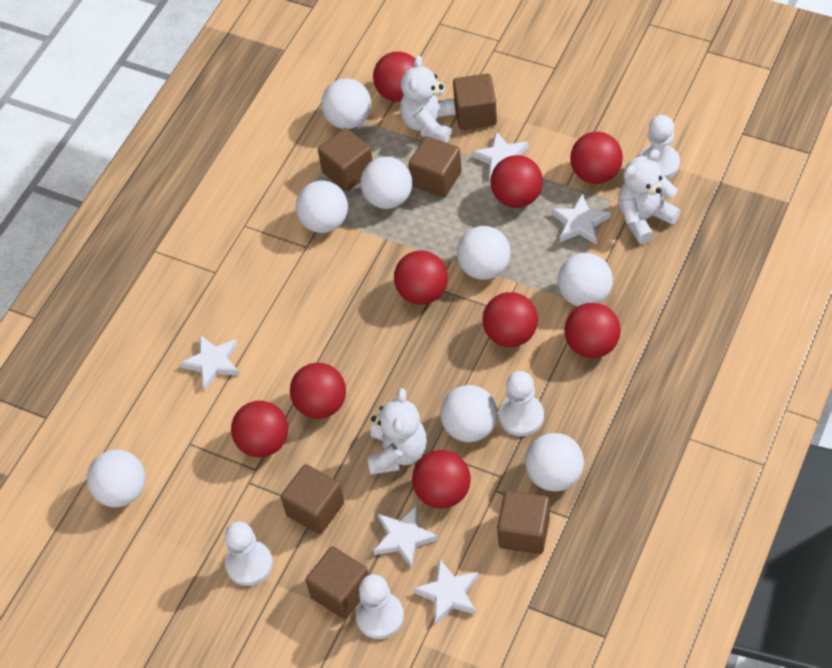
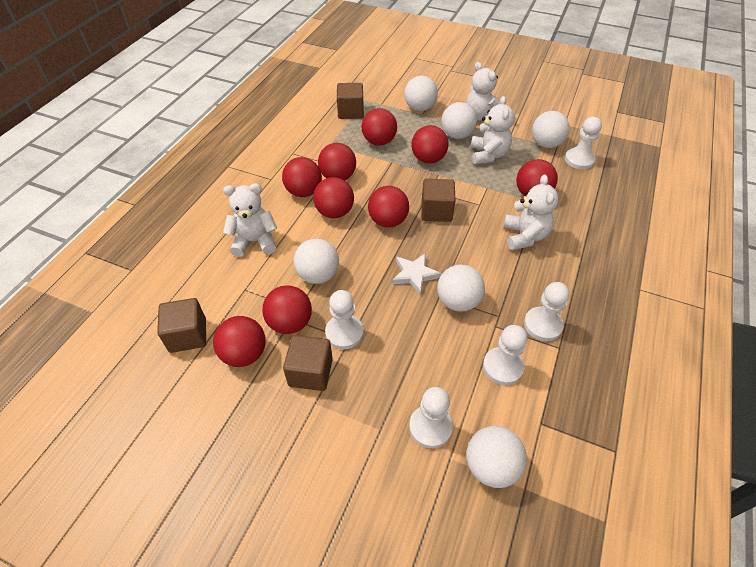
brown cube: [281,464,344,534] [306,546,369,619] [318,128,373,191] [409,136,462,198] [453,74,497,130] [497,490,550,554] = 6 -> [157,298,206,353] [283,335,333,391] [337,83,364,119] [421,179,456,222] = 4
white ball: [87,450,145,507] [296,181,348,233] [321,78,371,129] [360,157,412,209] [440,385,497,442] [457,226,510,280] [525,433,584,491] [558,253,613,306] = 8 -> [294,239,339,284] [404,76,438,111] [437,264,485,312] [441,102,477,139] [466,426,527,488] [532,111,570,148] = 6
white pawn: [225,521,273,586] [355,574,404,639] [499,371,544,436] [639,115,680,179] = 4 -> [325,290,364,350] [409,387,453,448] [483,325,527,385] [524,282,570,341] [565,117,602,170] = 5
white star: [180,335,240,390] [373,505,439,568] [413,560,479,625] [472,131,528,181] [551,194,611,245] = 5 -> [392,253,441,295] = 1
white teddy bear: [367,388,427,475] [400,55,455,143] [618,149,681,244] = 3 -> [223,183,277,257] [466,62,500,121] [471,96,515,165] [503,174,559,250] = 4

